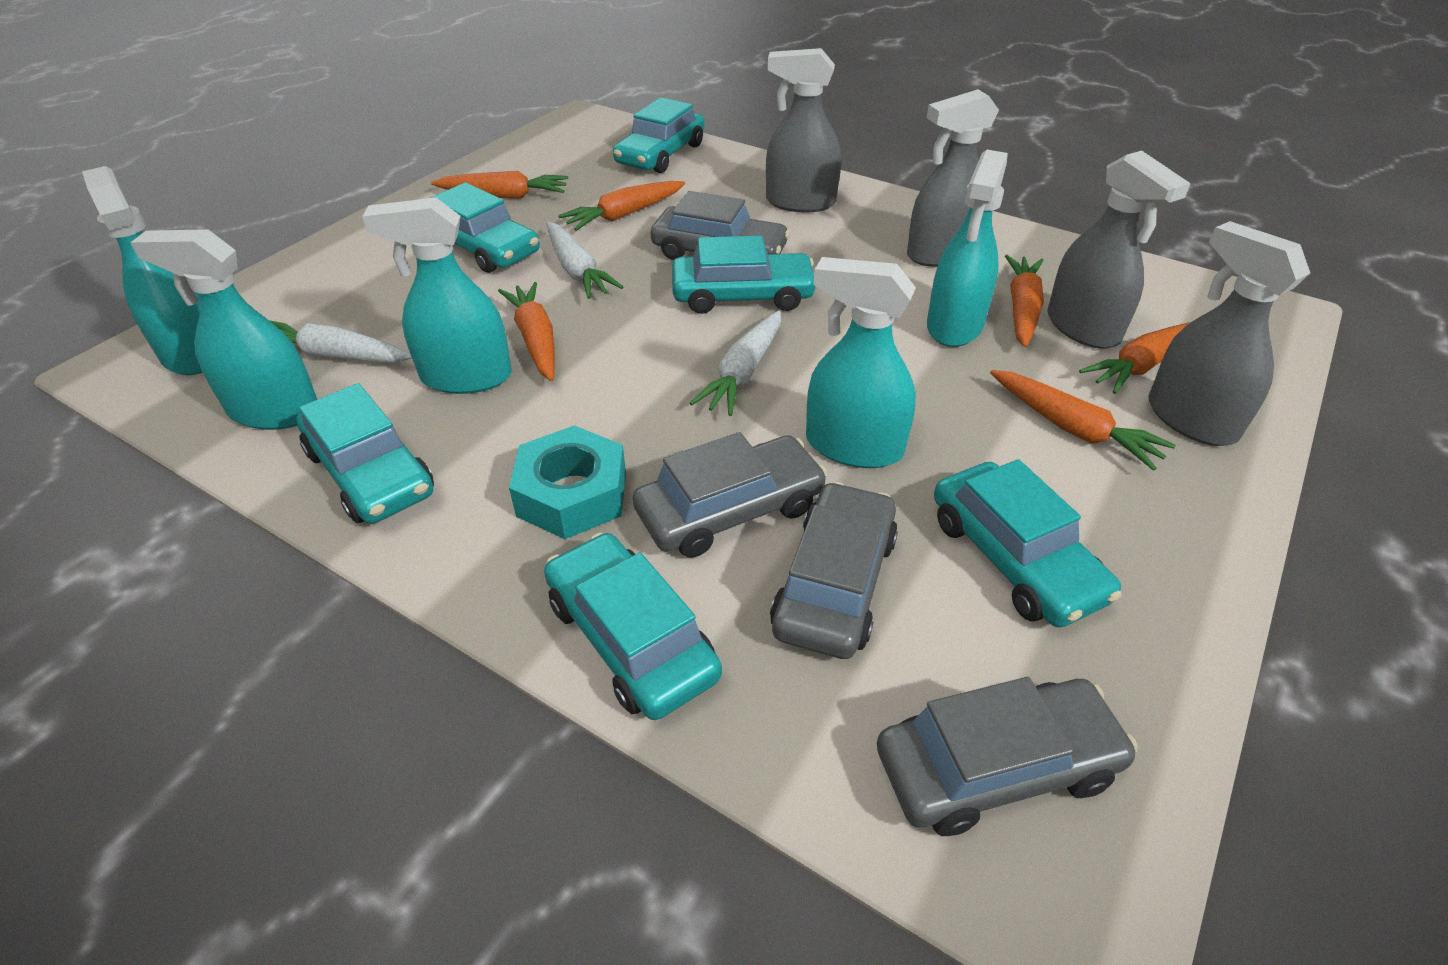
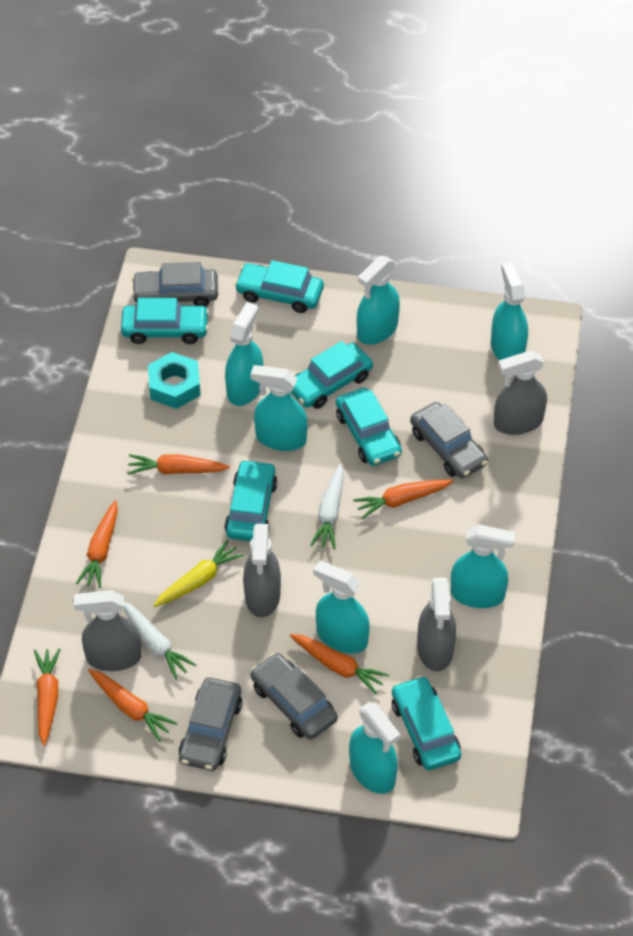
turquoise spray bottle: [82,166,202,375] [130,229,318,430] [362,197,512,394] [806,257,916,468] [927,150,1008,347] = 5 -> [225,302,263,406] [251,365,308,451] [313,561,370,653] [349,702,401,794] [357,256,400,345] [451,524,515,608] [491,262,528,360] = 7
white carrot: [269,320,412,362] [547,222,624,299] [690,310,781,416] = 3 -> [123,602,196,680] [310,463,344,549] = 2
yellow carrot: none = 0 -> [153,540,244,607] = 1

